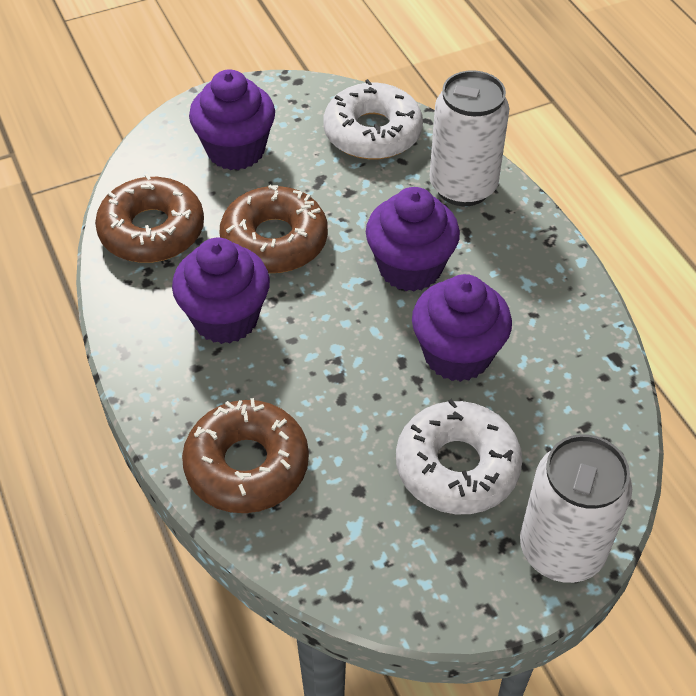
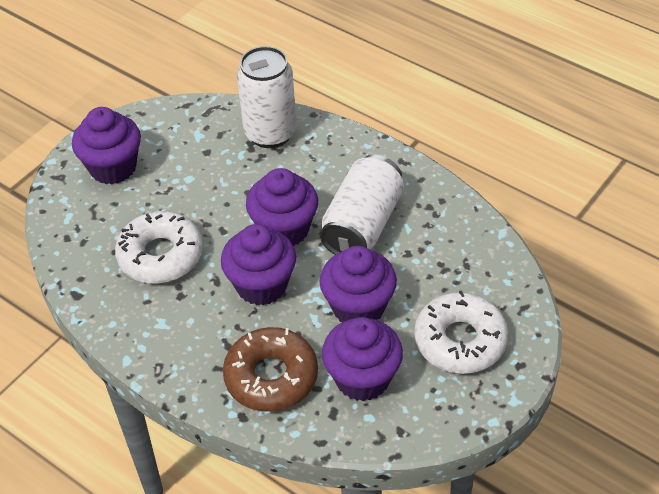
brown donut: [95,173,204,263] [182,398,309,513] [220,185,328,273] = 3 -> [223,327,318,412] = 1
purple cupcake: [172,238,270,344] [189,69,275,170] [366,187,460,292] [412,274,512,382] = 4 -> [72,107,141,184] [221,224,296,306] [246,168,318,246] [320,246,397,322] [322,317,403,402] = 5

